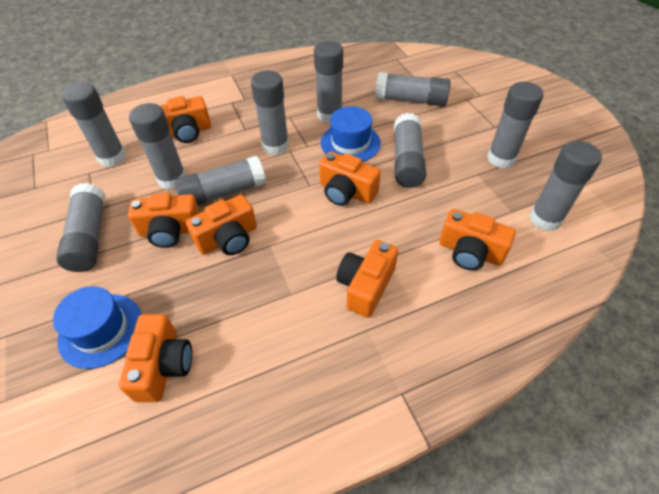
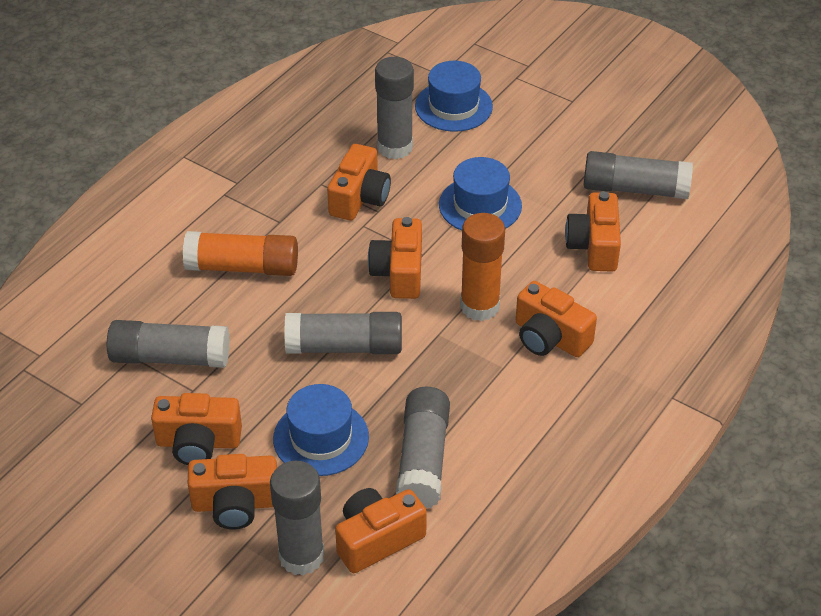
blue hat: [53,286,142,369] [321,106,381,162] = 2 -> [273,384,369,476] [415,61,493,132] [439,157,522,231] = 3
grey glue stick: [56,183,105,272] [62,82,126,167] [129,103,186,190] [174,156,266,206] [251,71,289,155] [314,41,343,123] [375,72,451,106] [394,113,426,188] [487,82,543,168] [530,141,602,231] = 10 -> [107,320,230,368] [270,461,325,576] [284,312,402,354] [375,57,414,159] [396,386,450,508] [584,151,693,199] = 6
orange glue stick: none = 0 -> [183,231,298,276] [460,213,505,321] = 2

